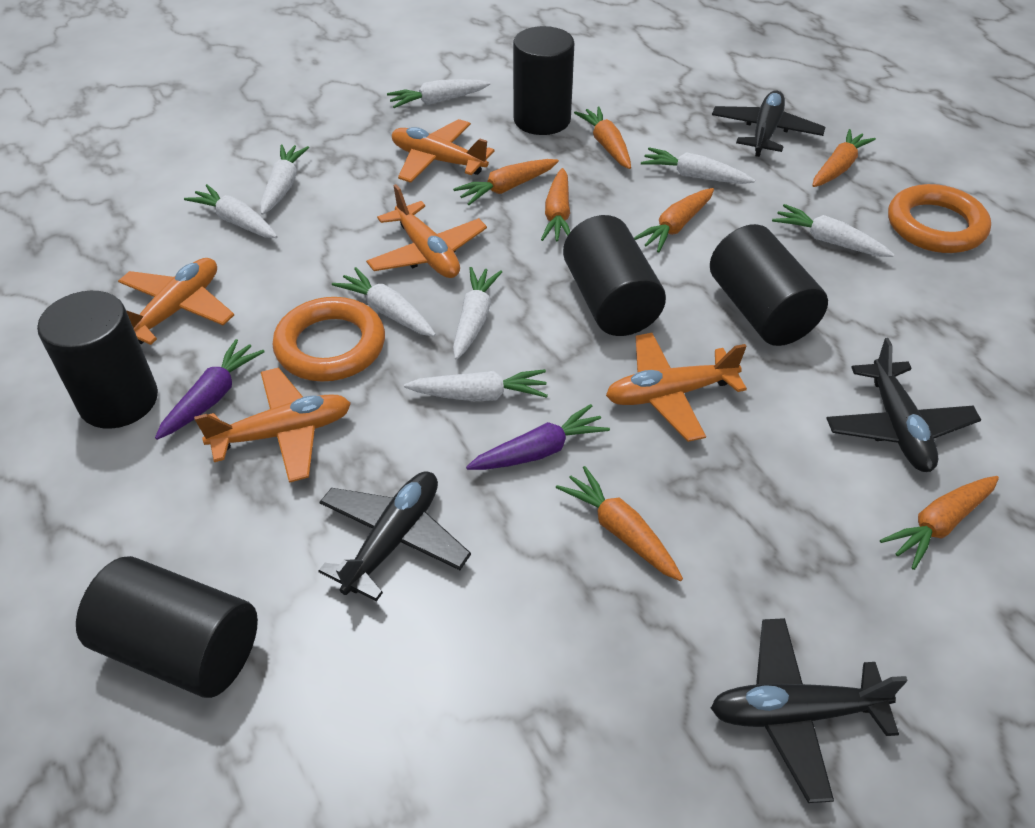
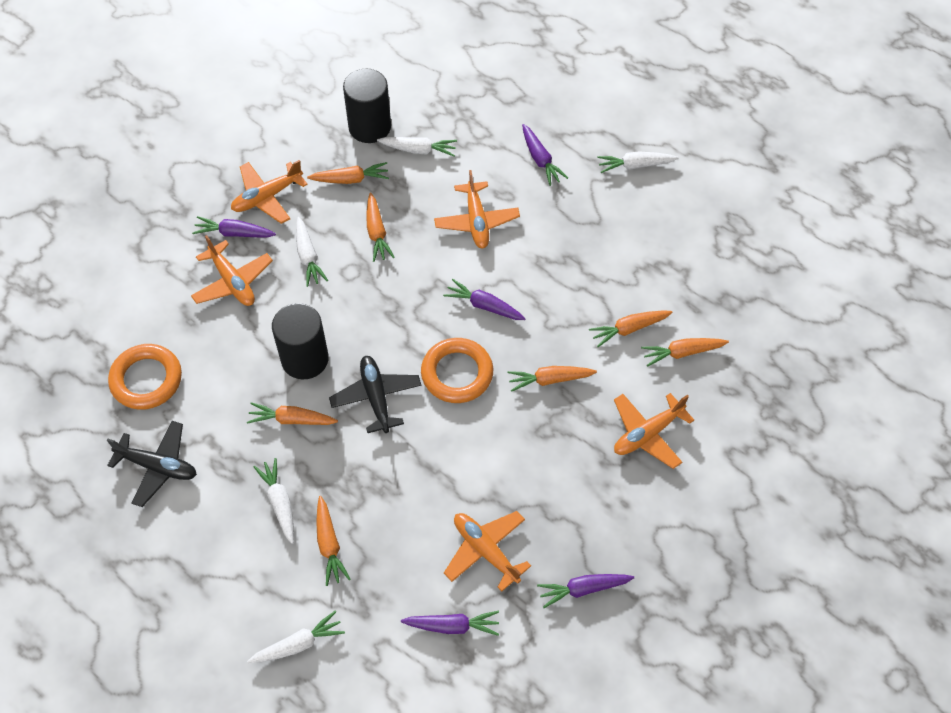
black cylinder: [37,291,158,429] [76,556,258,698] [513,26,574,135] [563,215,666,336] [710,224,828,346] = 5 -> [272,303,329,379] [343,69,391,143] = 2
black plane: [318,471,471,602] [711,618,908,803] [712,91,825,157] [826,338,981,472] = 4 -> [107,421,197,507] [329,356,421,433] = 2
purple carrot: [155,339,265,440] [466,404,610,470] = 2 -> [192,216,276,238] [401,611,499,636] [443,279,526,320] [522,124,568,186] [537,574,634,608] = 5
white carrot: [184,184,278,238] [260,145,309,215] [332,267,436,337] [387,79,490,108] [404,369,548,401] [453,267,502,360] [641,147,755,184] [772,204,894,257] = 8 -> [247,611,345,663] [253,458,294,544] [296,217,328,287] [377,137,457,157] [597,152,678,173] = 5

